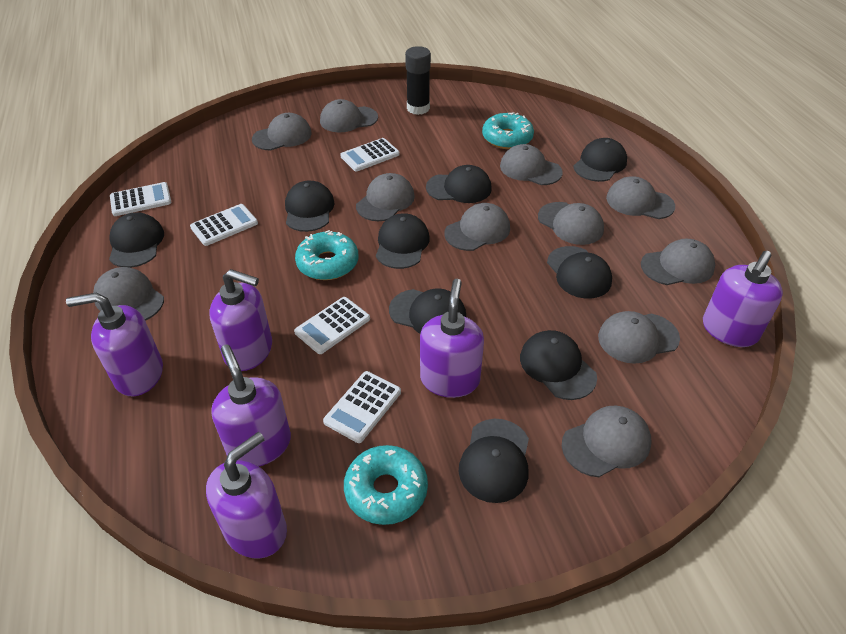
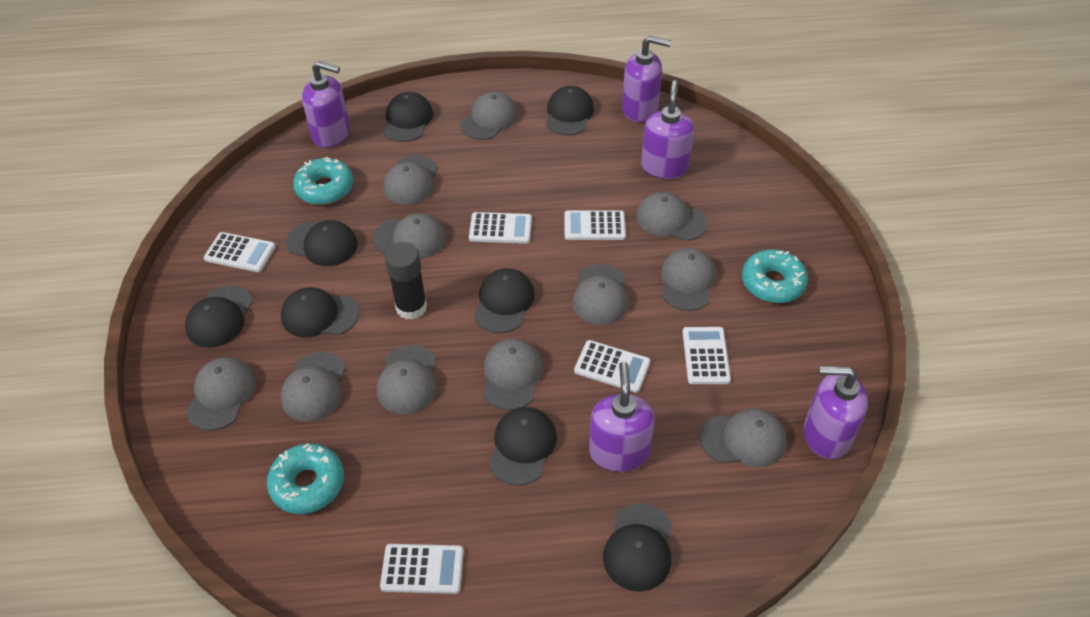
black cap: [109,213,164,268] [285,181,334,232] [376,213,430,269] [389,289,466,334] [426,165,492,203] [459,419,529,503] [520,330,597,400] [547,246,612,299] [573,138,627,182] = 9 -> [185,285,253,348] [281,287,359,338] [286,220,358,266] [383,92,433,142] [474,268,535,333] [489,407,557,486] [546,86,594,136] [603,503,672,592] = 8
purple soap dispenser: [66,293,163,396] [206,432,287,558] [209,269,272,371] [211,344,291,466] [420,278,484,398] [703,251,783,347] = 6 -> [302,61,350,148] [589,362,655,472] [622,36,671,122] [641,80,694,179] [804,366,868,459] = 5
white calculator: [110,182,172,216] [190,204,258,246] [294,297,370,354] [323,371,401,443] [340,138,400,171] = 5 -> [204,232,276,272] [380,544,464,594] [469,212,532,244] [564,211,626,240] [574,340,650,393] [683,327,731,384] = 6

